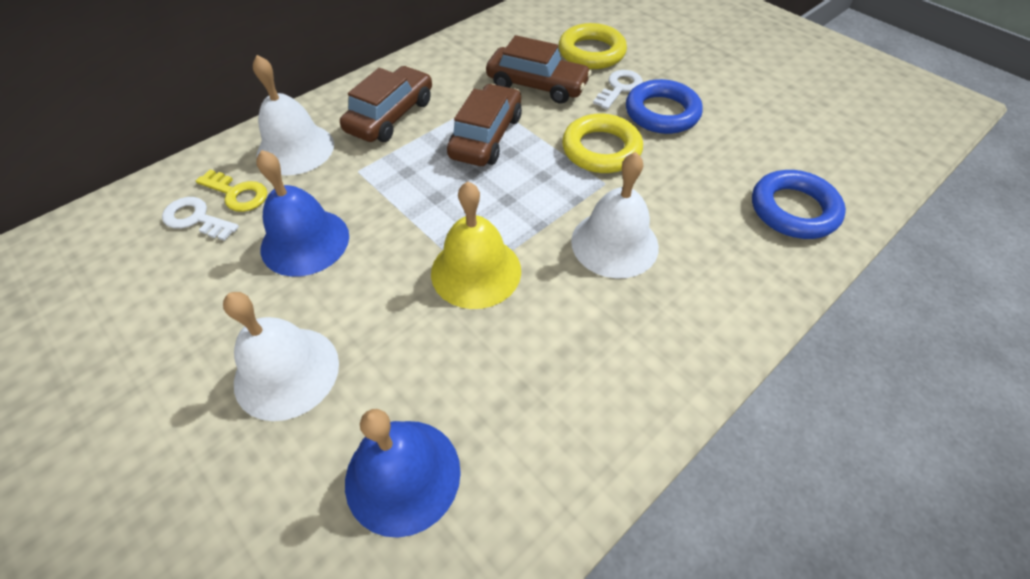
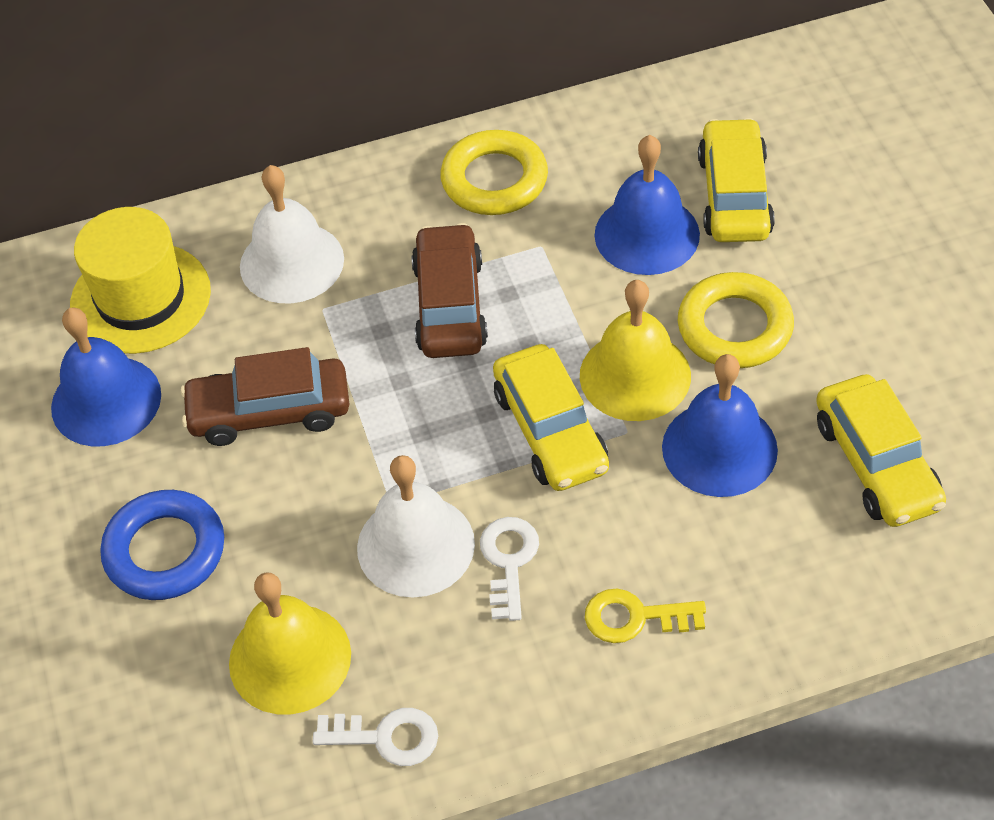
blue bell: [256,150,349,277] [345,409,461,538] = 2 -> [51,307,161,446] [595,135,700,275] [662,354,778,497] = 3
blue ring: [626,79,703,134] [752,170,846,239] = 2 -> [100,490,224,600] = 1
brown car: [340,66,432,142] [447,84,522,166] [486,35,592,104] = 3 -> [181,347,349,446] [411,223,488,358] = 2
white bell: [223,292,339,421] [253,55,334,175] [571,152,659,278] = 3 -> [240,165,344,303] [357,455,475,597] = 2
yellow bell: [431,182,521,309] = 1 -> [229,572,351,714] [580,280,691,421] = 2
yellow car: none = 0 -> [493,344,609,491] [698,118,775,242] [816,374,946,527] = 3
yellow hat: none = 0 -> [70,207,211,354] = 1

